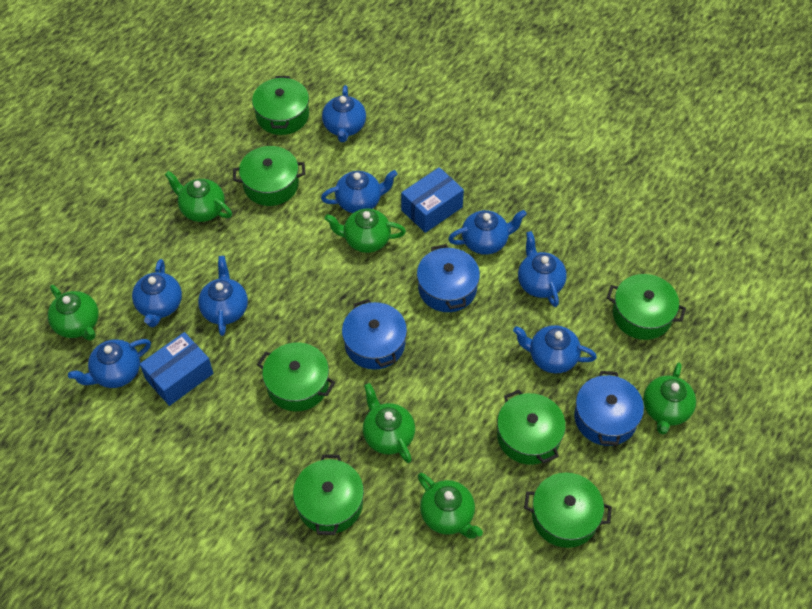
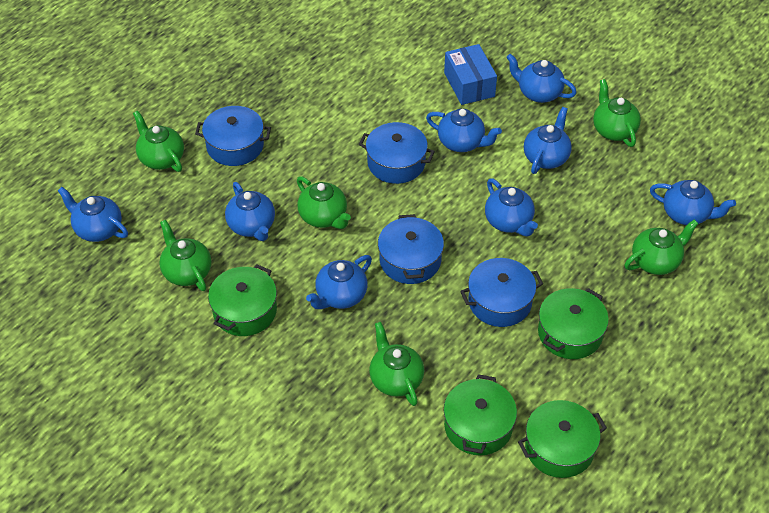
blue box: [140,332,213,406] [401,167,464,233] = 2 -> [444,44,497,105] = 1
blue pot: [342,299,407,370] [417,244,480,312] [574,371,644,446] = 3 -> [195,106,271,166] [359,122,435,184] [378,214,444,284] [460,258,543,327] = 4
green pot: [233,146,305,206] [252,76,309,135] [257,342,336,411] [293,454,364,535] [497,390,566,465] [524,472,612,548] [607,274,686,340] = 7 -> [208,264,277,336] [444,374,517,455] [518,400,607,478] [538,288,609,359] = 4

